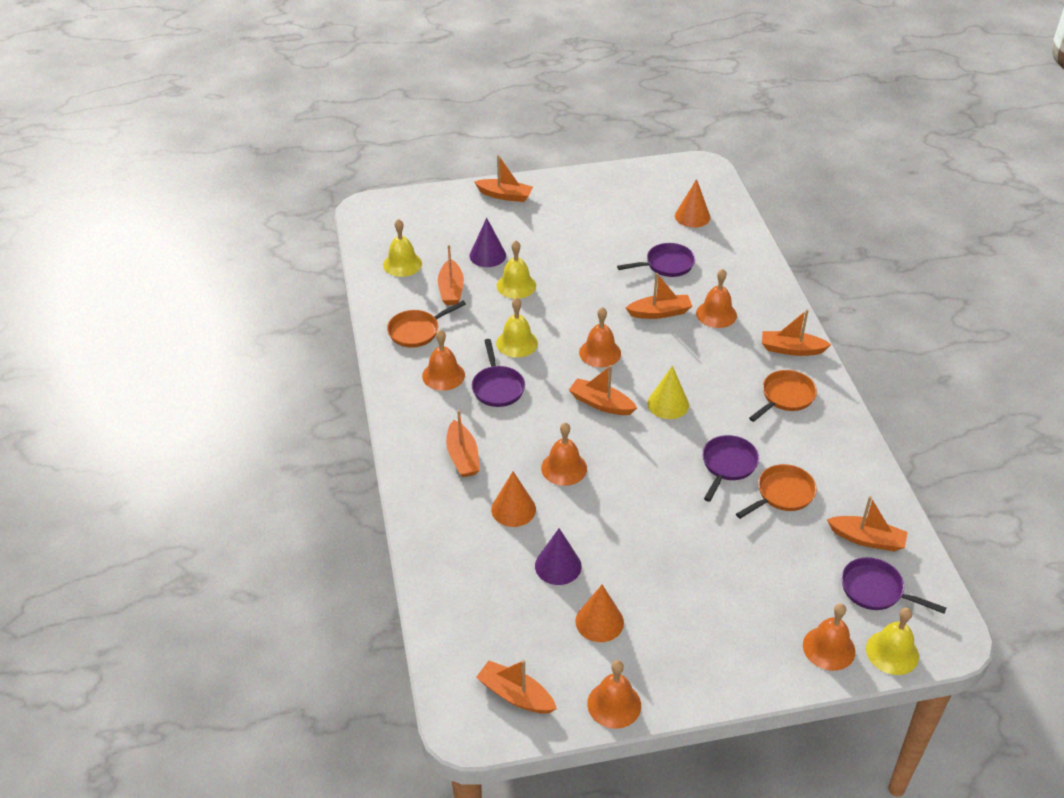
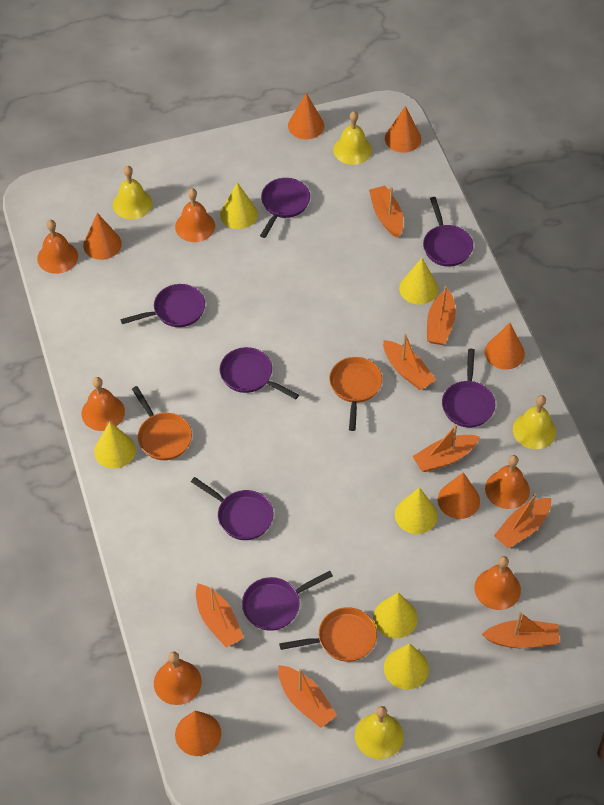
orange cone: [491,471,536,527] [575,585,624,642] [675,179,710,228] = 3 -> [83,213,122,260] [175,711,221,756] [288,93,324,139] [385,106,421,153] [438,472,480,519] [485,323,525,370] = 6
purple cone: [470,218,506,267] [535,528,582,585] = 2 -> none = 0
purple pan: [472,339,525,407] [617,243,695,277] [702,435,759,502] [841,557,946,614] = 4 -> [120,284,205,327] [191,477,274,540] [220,347,299,399] [242,571,333,631] [260,178,310,238] [423,197,473,267] [442,349,495,427] = 7
yellow cone: [647,366,689,419] = 1 -> [94,422,136,469] [220,182,258,229] [373,592,418,638] [384,643,429,689] [395,487,438,534] [399,258,438,305] = 6

